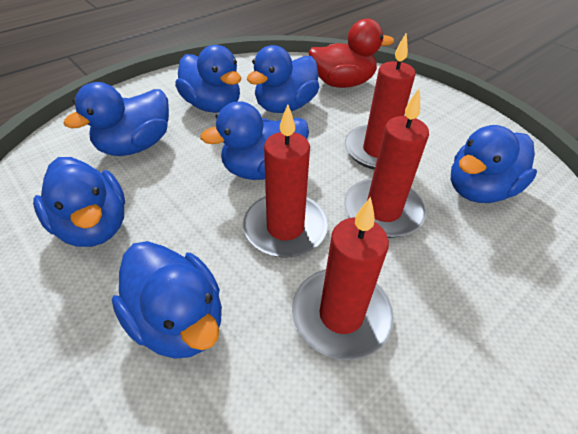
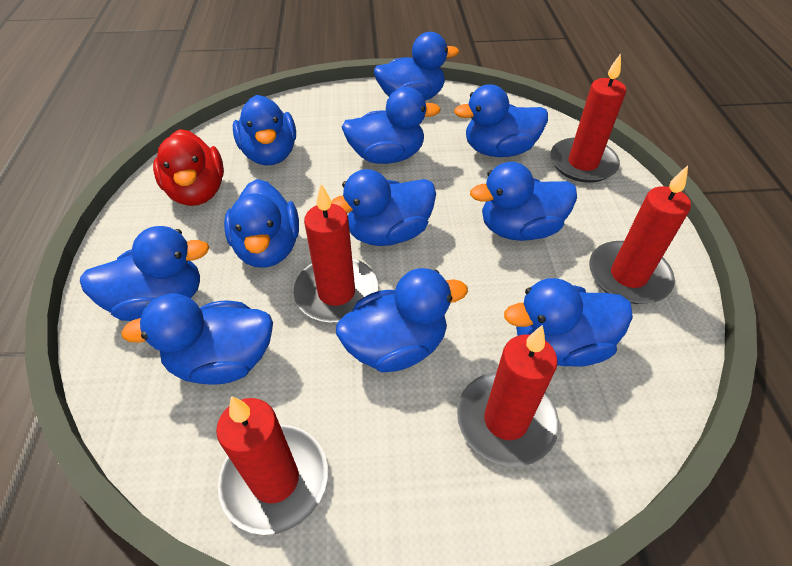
blue duck: [33,157,125,247] [64,82,169,156] [112,241,222,359] [175,45,241,113] [200,101,309,180] [247,45,319,113] [451,125,537,203] = 7 -> [80,226,210,321] [121,294,273,385] [224,179,299,268] [233,95,296,165] [331,169,436,246] [336,268,468,372] [342,87,441,164] [374,32,459,101] [454,84,548,157] [470,162,577,241] [504,278,633,367] = 11
red candle: [243,104,328,257] [292,197,394,360] [344,89,429,238] [345,33,416,170] = 4 -> [216,396,328,535] [293,184,378,323] [457,325,559,466] [550,53,626,183] [589,166,691,304] = 5

